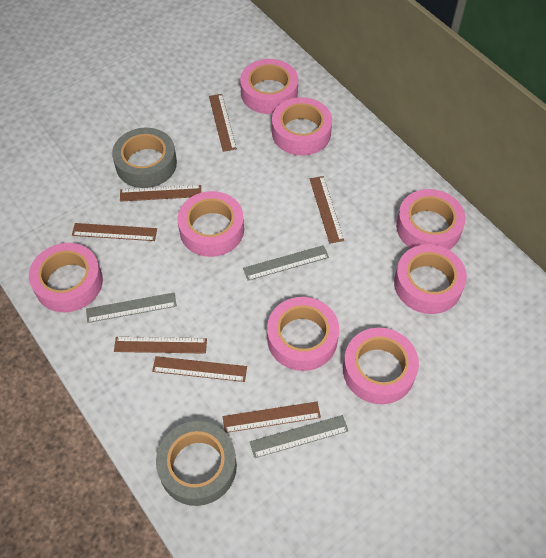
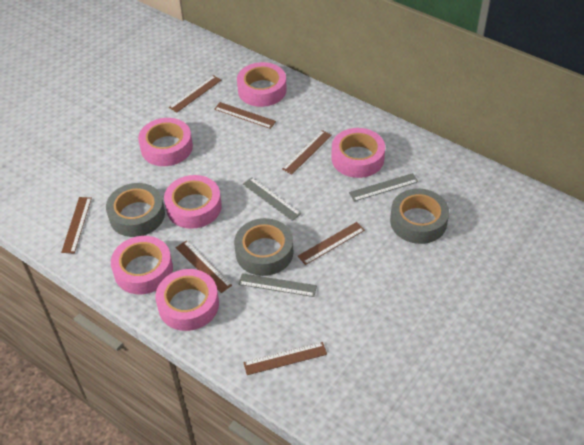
grey tape: [112,128,177,188] [156,421,237,506] = 2 -> [106,183,165,237] [234,218,293,276] [390,189,449,244] = 3
pink tape: [29,243,103,312] [178,191,244,257] [240,59,298,114] [267,297,339,371] [272,97,332,156] [343,328,419,404] [394,244,467,314] [396,189,465,250] = 8 -> [111,236,173,294] [138,118,193,166] [155,269,219,331] [164,175,222,229] [237,62,287,107] [332,128,385,178] = 6

